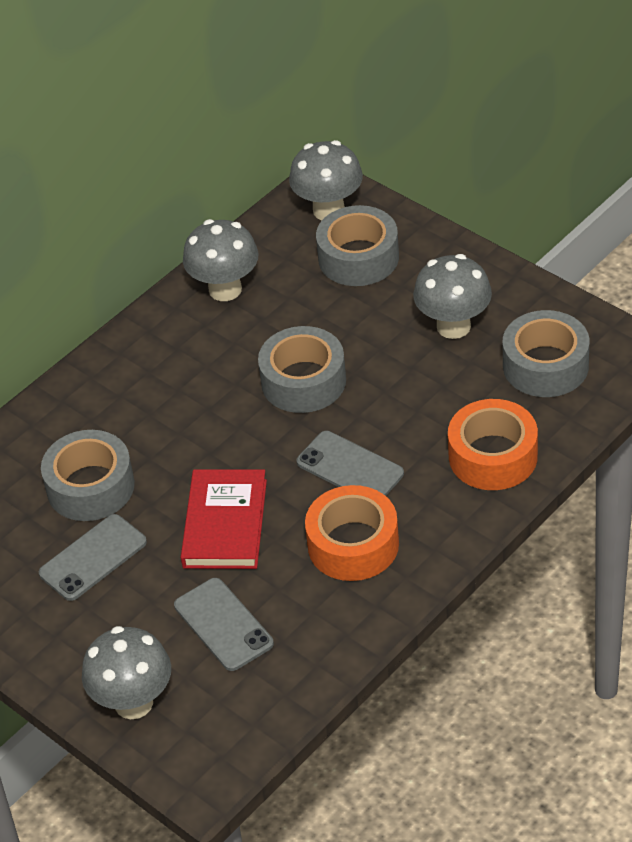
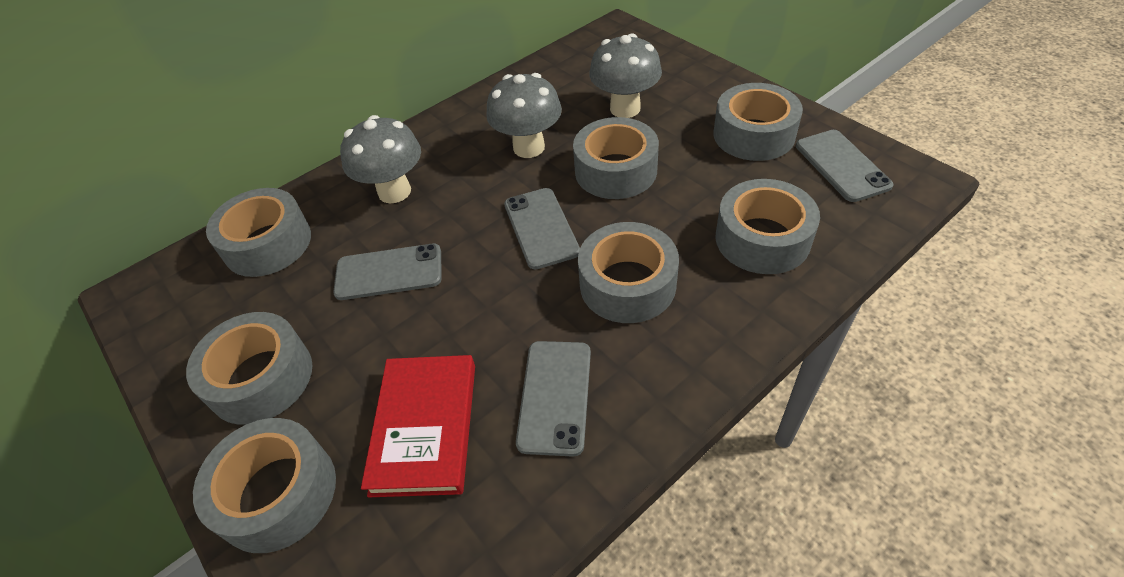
grey mushroom: [82,626,171,719] [183,219,258,301] [289,140,363,220] [413,254,492,339] = 4 -> [340,115,421,203] [486,73,562,158] [589,33,662,118] = 3
grey phone: [39,514,147,601] [174,578,274,671] [297,431,404,496] = 3 -> [333,243,442,300] [504,188,580,269] [516,341,591,457] [796,130,893,202] = 4
grey tape: [41,430,135,521] [258,326,346,413] [316,205,399,286] [502,310,590,397] = 4 -> [186,312,312,425] [193,418,336,553] [206,188,311,277] [573,117,659,199] [578,222,679,323] [713,83,803,161] [715,179,820,274] = 7
orange tape: [305,485,399,581] [448,399,538,490] = 2 -> none = 0

